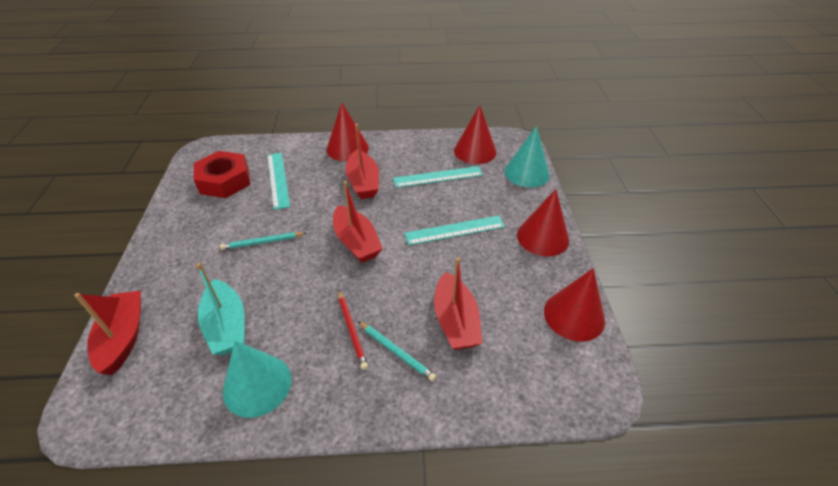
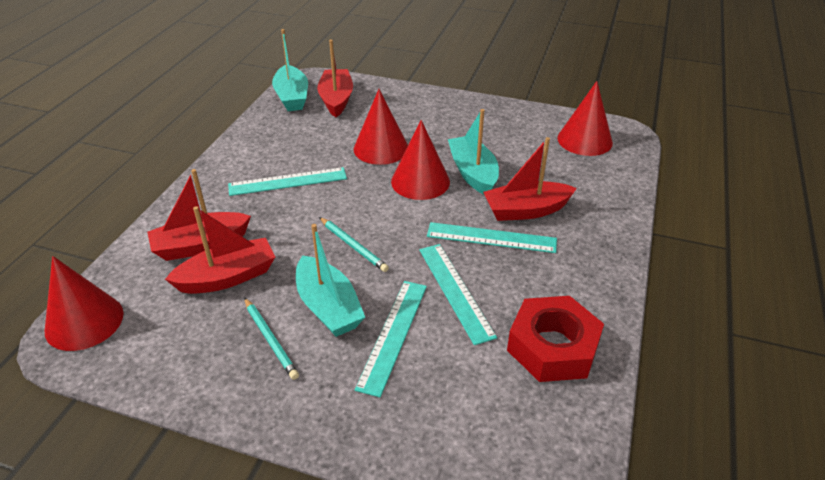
red pencil: [338,291,368,370] = 1 -> none = 0
turquoise boat: [196,263,245,355] = 1 -> [272,29,308,111] [296,224,365,337] [448,109,499,194] = 3
turquoise cone: [223,341,292,418] [504,126,550,188] = 2 -> none = 0
turquoise ruler: [267,153,290,210] [393,166,483,188] [404,216,505,245] = 3 -> [228,167,347,196] [355,281,427,397] [419,244,497,345] [427,222,557,253] = 4

